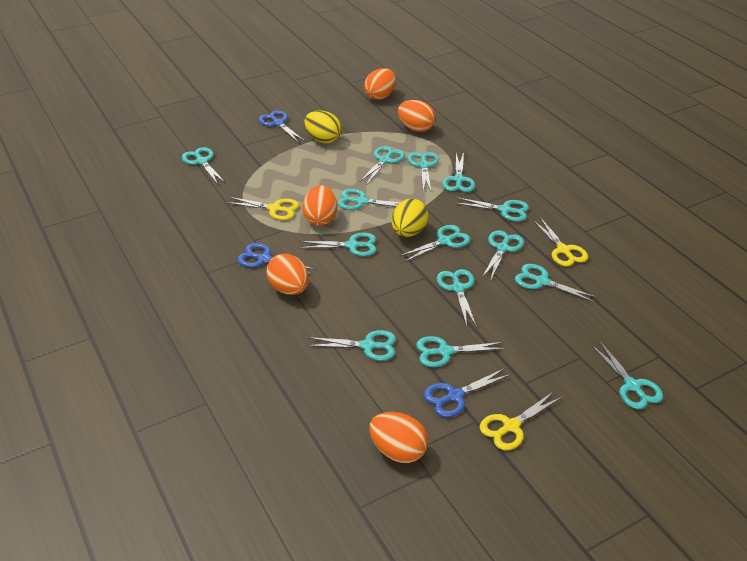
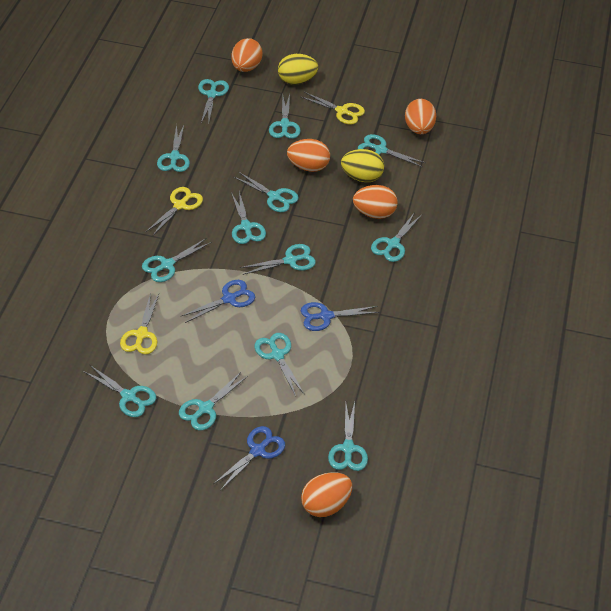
turquoise scissors: [182,147,225,184] [299,232,376,256] [307,330,396,361] [338,189,400,210] [359,146,405,185] [400,225,470,262] [408,152,439,191] [416,336,506,367] [437,269,476,326] [442,153,475,192] [455,197,529,222] [482,230,524,282] [515,264,598,303] [591,342,663,409] = 14 -> [83,365,156,417] [142,238,212,282] [157,125,190,172] [179,371,248,430] [198,79,229,123] [231,191,266,244] [234,172,299,212] [240,244,316,275] [254,333,304,396] [269,94,301,139] [328,402,368,471] [358,134,426,167] [371,212,422,262] = 13

